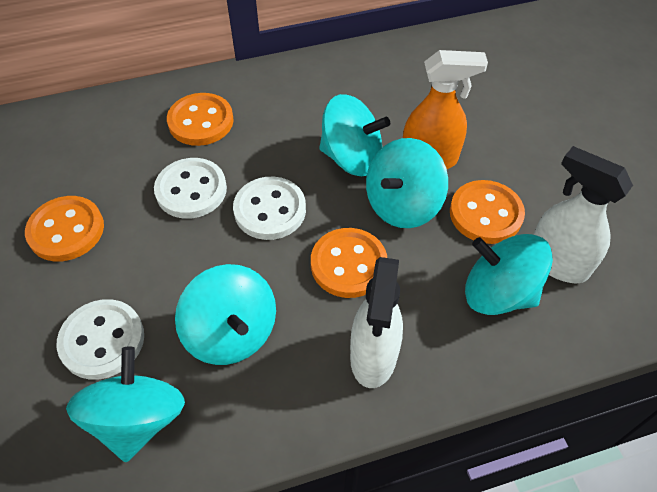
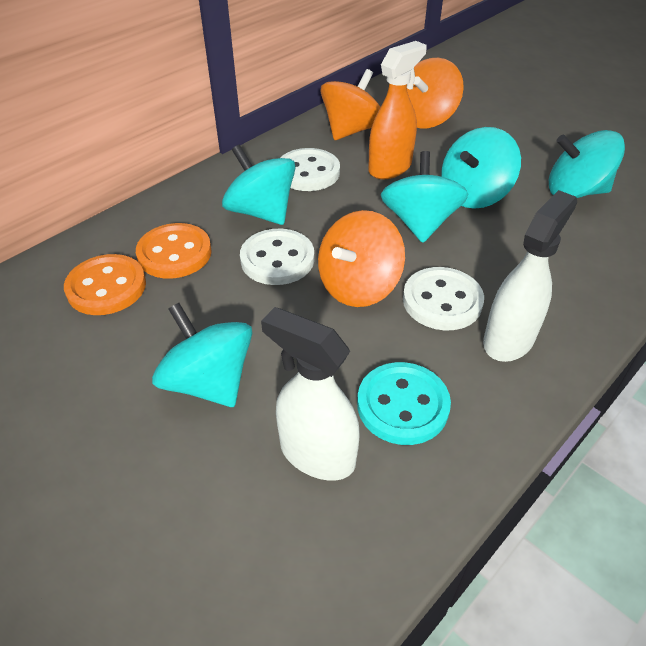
orange button: [25,196,104,262] [167,93,234,146] [311,228,387,298] [450,180,525,244] = 4 -> [64,254,146,315] [136,223,212,279] = 2
orange spinning top: none = 0 -> [318,210,405,307] [320,69,380,140] [407,58,464,128] = 3
turquoise button: none = 0 -> [357,362,451,445] = 1

